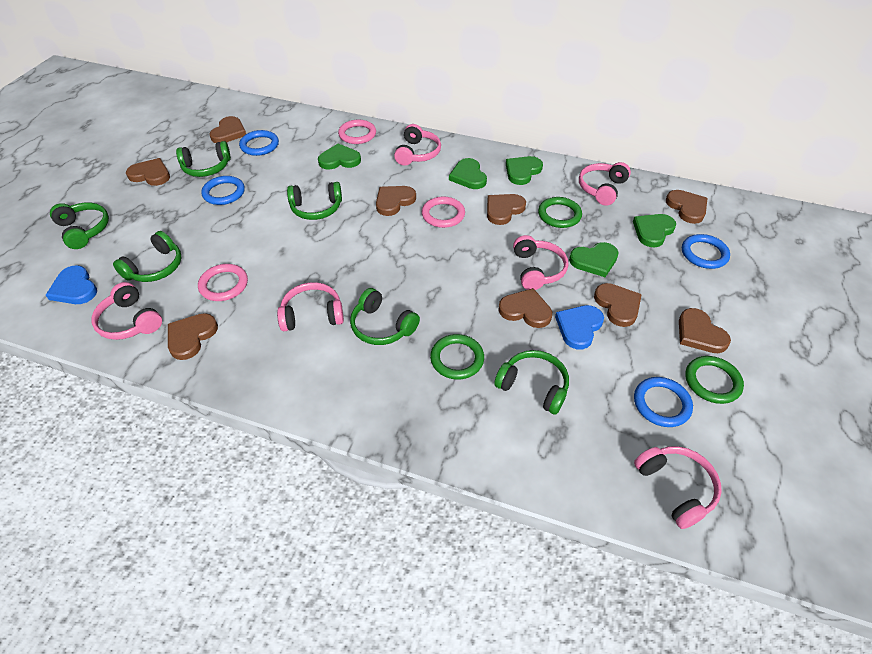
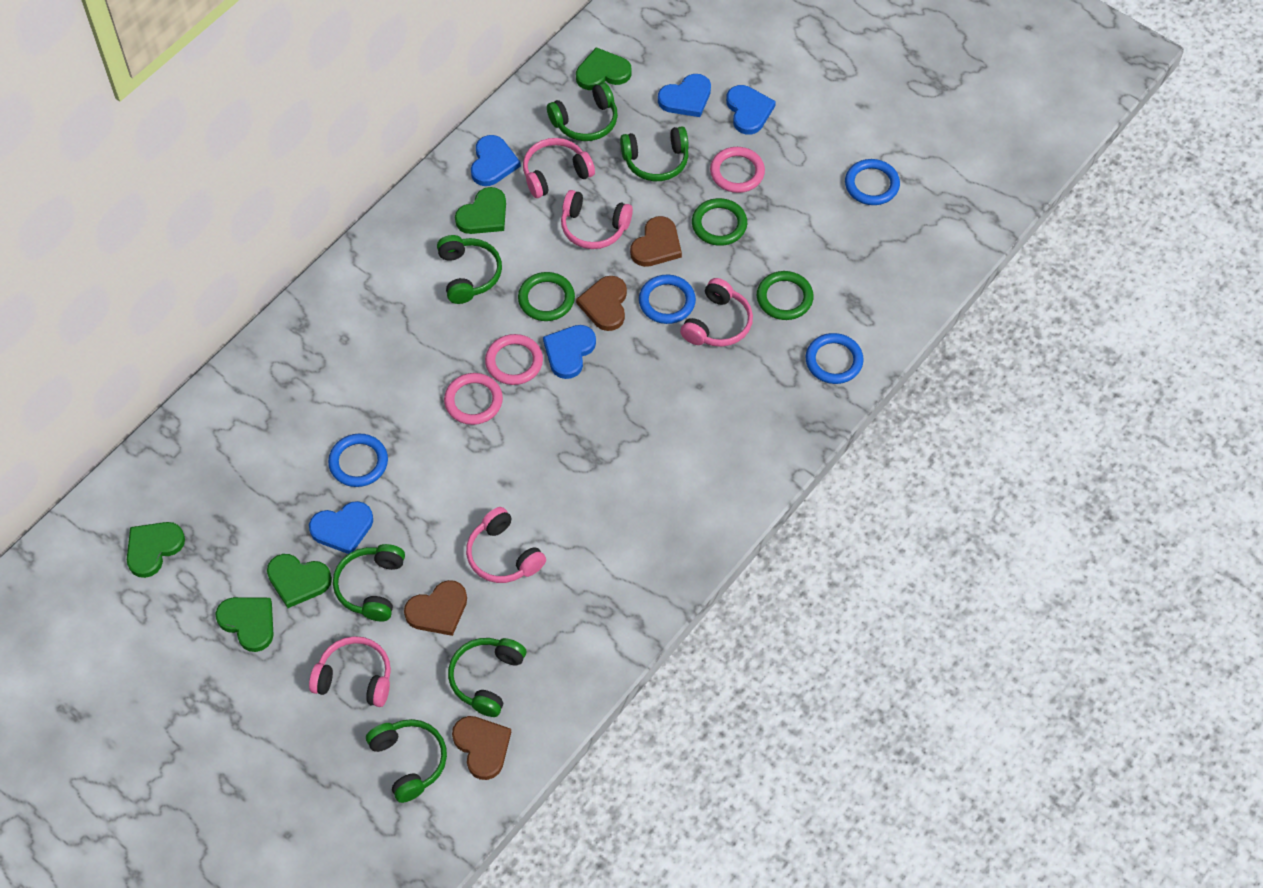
blue heart: [46,265,97,304] [555,305,604,349] = 2 -> [309,501,373,554] [471,135,521,186] [543,325,596,379] [658,74,711,117] [726,85,776,135] = 5
brown heart: [126,158,170,186] [168,313,218,360] [209,116,246,143] [376,186,416,216] [487,194,526,225] [498,288,552,328] [594,283,642,327] [666,190,707,224] [679,308,731,353] = 9 -> [404,580,467,636] [452,716,511,780] [576,276,627,331] [630,216,682,267] = 4
pink headphones: [91,282,162,340] [277,282,344,331] [394,124,441,166] [513,235,568,290] [579,162,631,206] [634,446,722,529] = 6 -> [309,636,391,707] [466,507,546,583] [523,138,595,198] [561,190,633,249] [680,278,753,347] = 5

